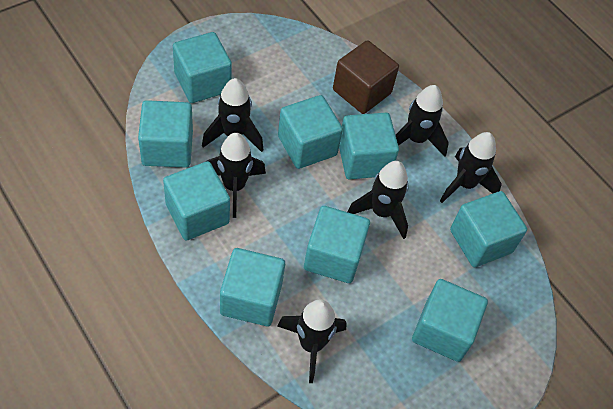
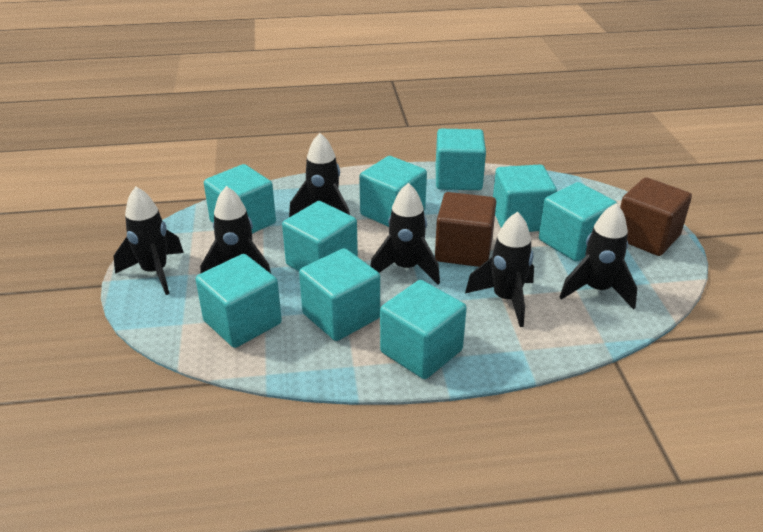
brown cube: [333,40,399,114] = 1 -> [435,192,496,267] [620,177,692,256] = 2

